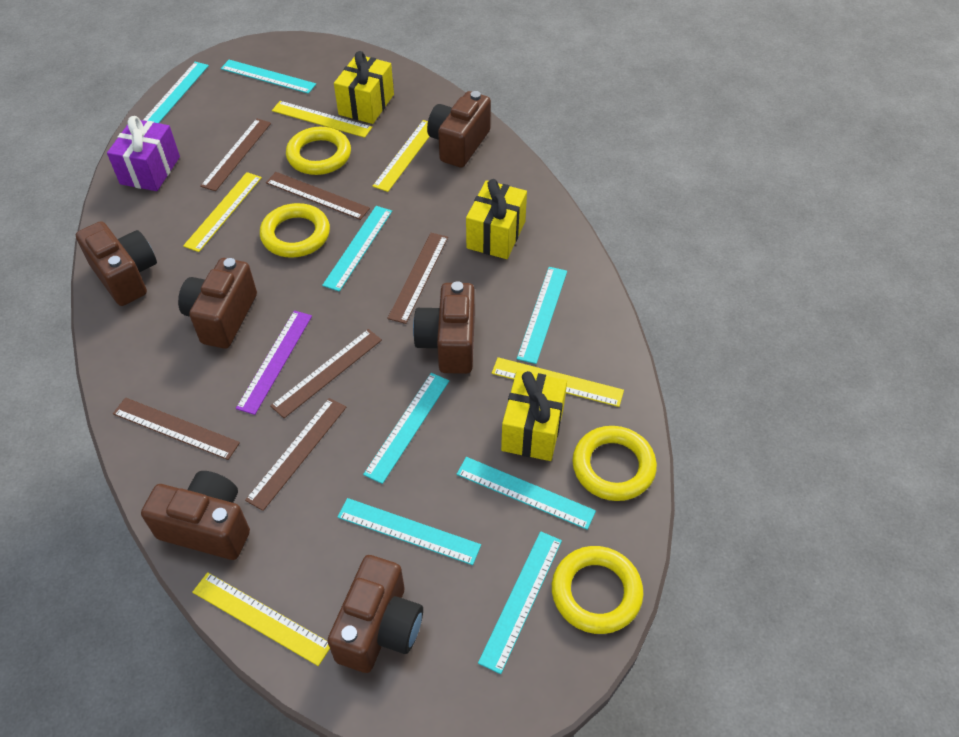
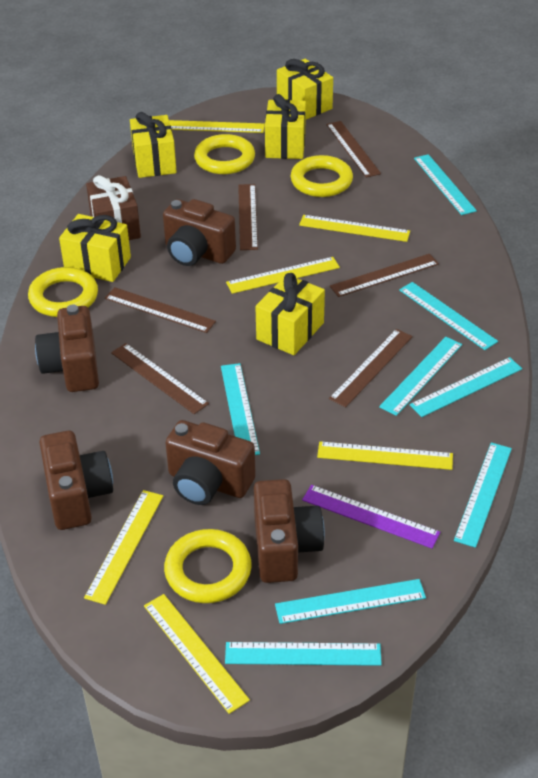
brown camera: [76,221,157,306] [141,471,250,560] [178,258,257,349] [327,555,423,673] [413,281,475,374] [427,91,491,168] = 6 -> [35,304,99,392] [39,431,113,530] [163,199,236,266] [165,420,256,505] [254,479,325,583] = 5
brown gift: none = 0 -> [86,175,141,240] = 1
purple gift: [107,116,180,191] = 1 -> none = 0
yellow gift: [334,51,394,124] [466,179,527,259] [501,370,567,461] = 3 -> [59,214,131,282] [130,112,177,178] [255,273,325,355] [265,94,306,159] [277,59,333,119] = 5
yellow ruler: [183,172,262,252] [192,572,330,666] [272,101,372,138] [372,120,430,192] [492,357,624,407] = 5 -> [84,490,163,605] [144,594,250,714] [169,120,265,133] [226,257,340,294] [299,215,410,242] [317,441,453,470] = 6

